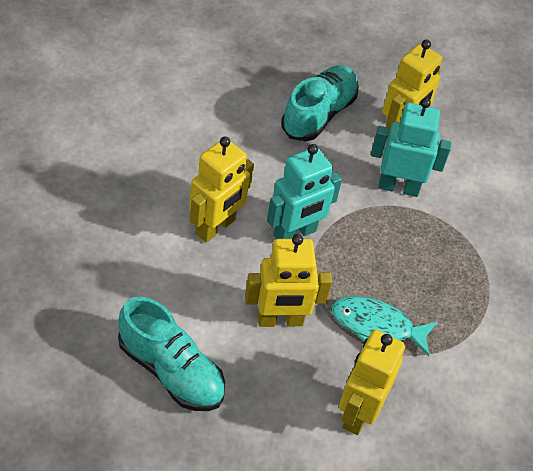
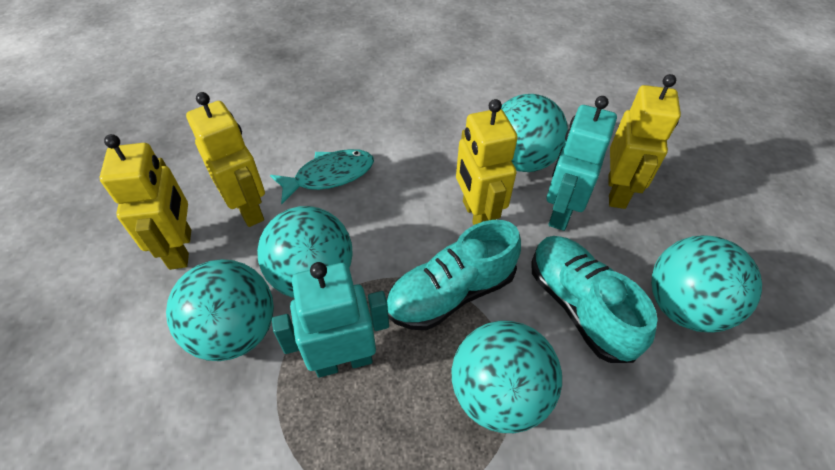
turquoise ball: none = 0 -> [166,259,274,361] [257,206,353,298] [452,321,562,433] [501,94,568,172] [651,235,762,332] = 5

